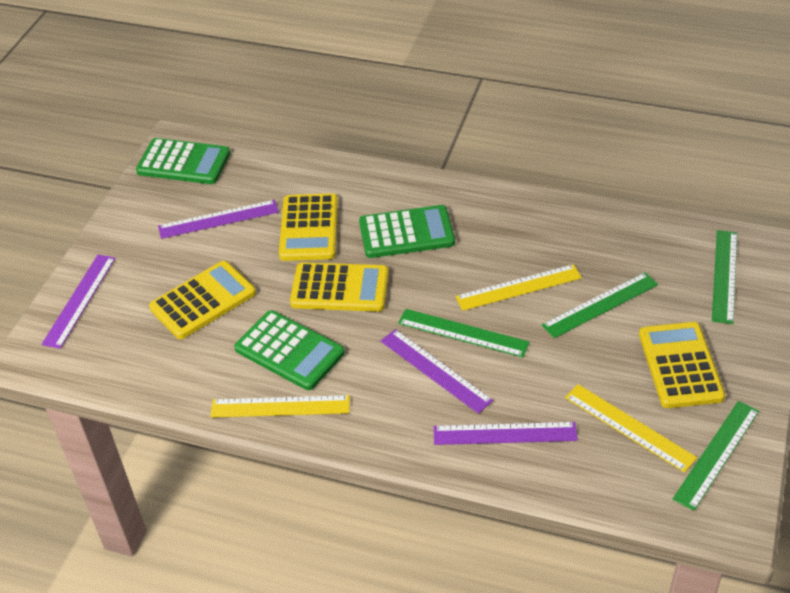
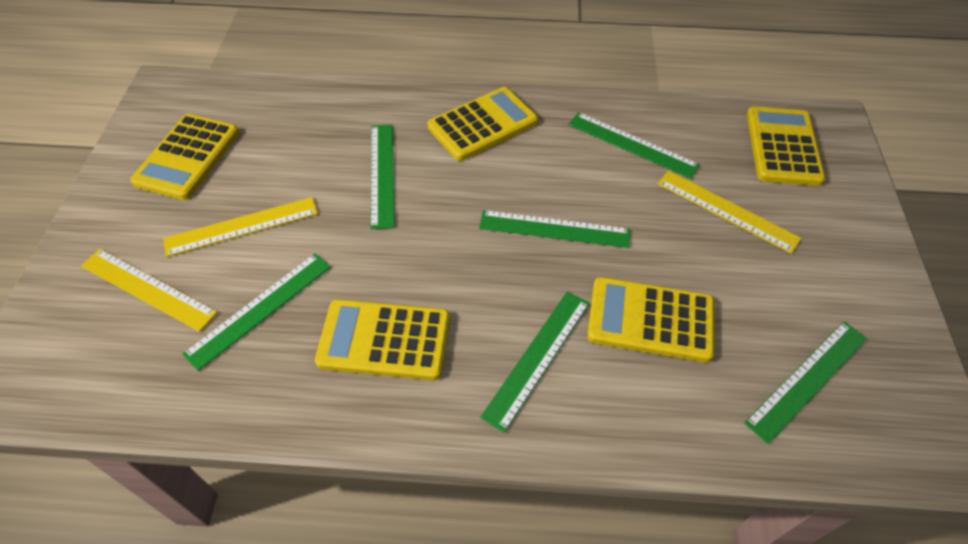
green calculator: [136,138,230,184] [234,310,345,390] [359,205,455,258] = 3 -> none = 0
green ruler: [398,309,530,358] [542,272,658,338] [673,401,759,511] [712,230,737,324] = 4 -> [182,253,331,371] [371,124,395,229] [479,210,630,248] [480,291,590,433] [568,112,700,178] [744,321,867,444] = 6
purple ruler: [42,254,116,349] [158,200,279,239] [381,329,493,414] [434,422,578,445] = 4 -> none = 0
yellow calculator: [149,261,256,339] [279,193,338,261] [290,262,389,312] [639,322,725,408] = 4 -> [130,114,239,200] [315,299,450,380] [427,87,538,161] [587,277,714,362] [747,106,825,186] = 5

